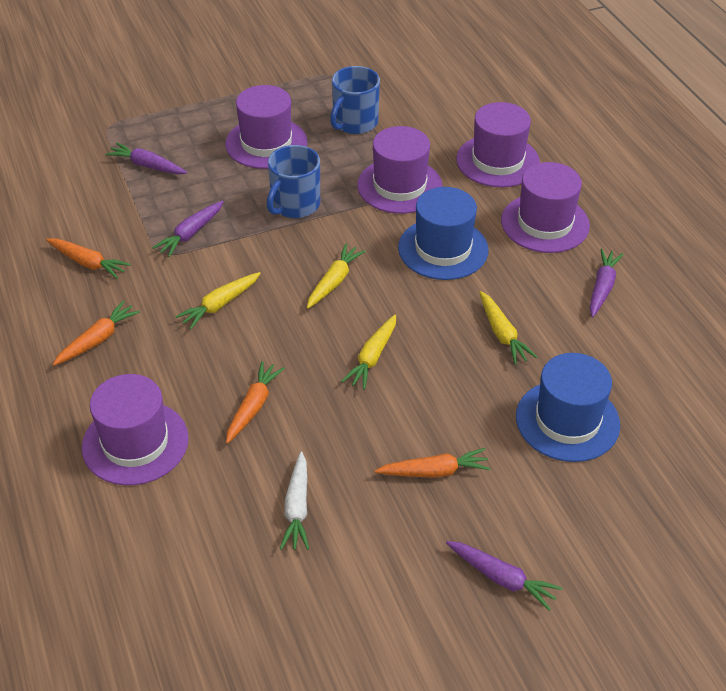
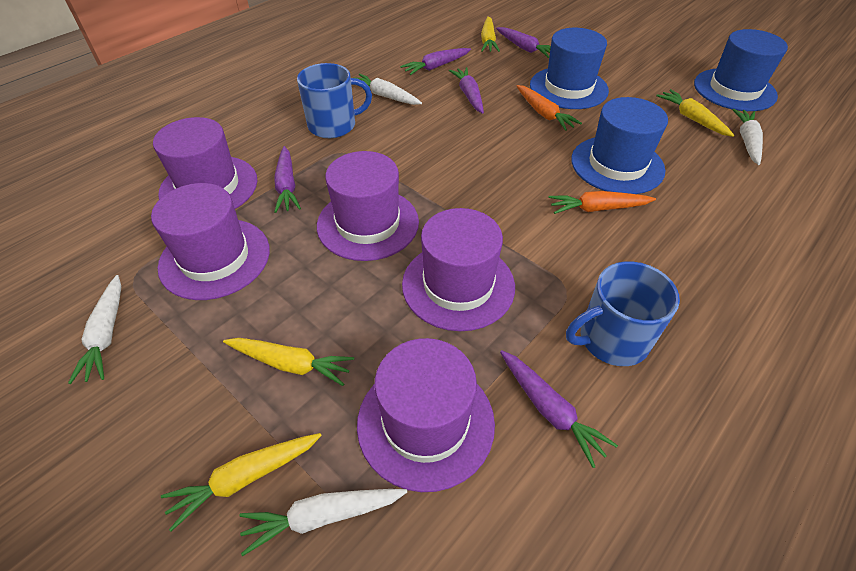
blue hat: [398,187,489,280] [516,353,620,462] = 2 -> [530,28,609,109] [571,97,668,194] [694,29,788,111] = 3
orange carrot: [46,239,131,279] [53,301,140,366] [226,361,285,444] [375,448,491,478] = 4 -> [517,85,582,131] [548,191,656,214] = 2
purple carrot: [105,143,187,174] [152,200,224,257] [446,541,562,611] [590,248,624,317] = 4 -> [274,146,301,213] [400,48,471,75] [449,67,484,114] [496,27,551,58] [500,350,618,468] = 5
white carrot: [280,451,309,550] = 1 -> [68,275,121,384] [239,489,407,556] [353,73,422,105] [732,109,763,165] = 4

